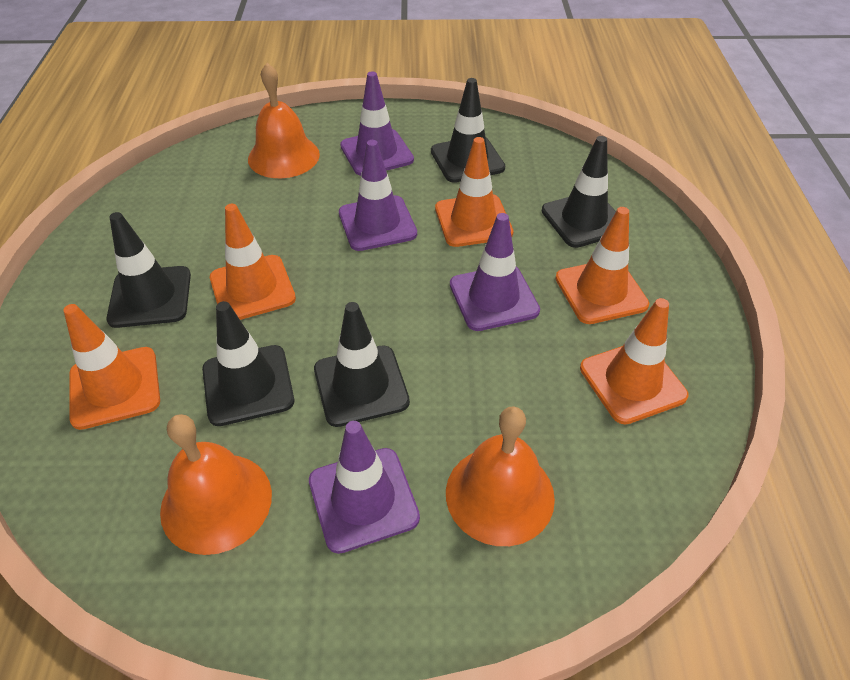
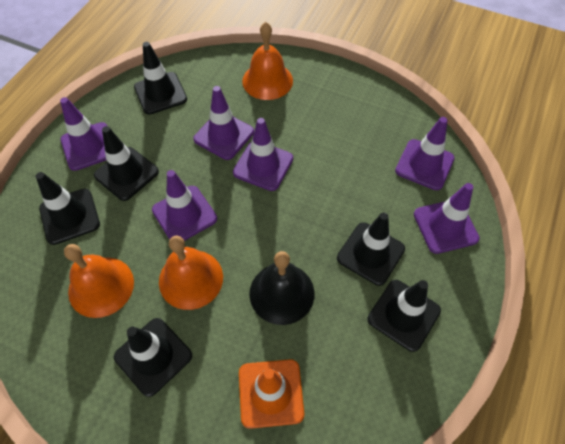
black bell: none = 0 -> [249,251,315,325] = 1
black traffic cone: [106,212,191,328] [202,301,294,426] [314,302,410,427] [431,78,505,183] [542,136,616,248] = 5 -> [36,172,100,245] [94,126,159,201] [114,318,192,397] [134,42,187,115] [337,212,405,286] [368,280,441,352] = 6
orange traffic cone: [63,304,160,430] [210,204,296,320] [435,137,514,247] [555,207,649,324] [580,298,689,425] = 5 -> [239,359,304,429] = 1
purple traffic cone: [309,421,420,554] [339,140,417,251] [340,71,414,176] [450,213,540,331] = 4 -> [60,97,107,171] [152,170,217,241] [193,86,254,160] [233,118,293,191] [395,117,455,190] [414,183,480,254] = 6

